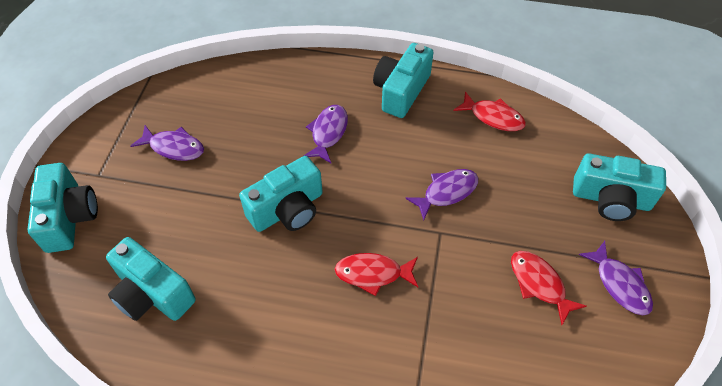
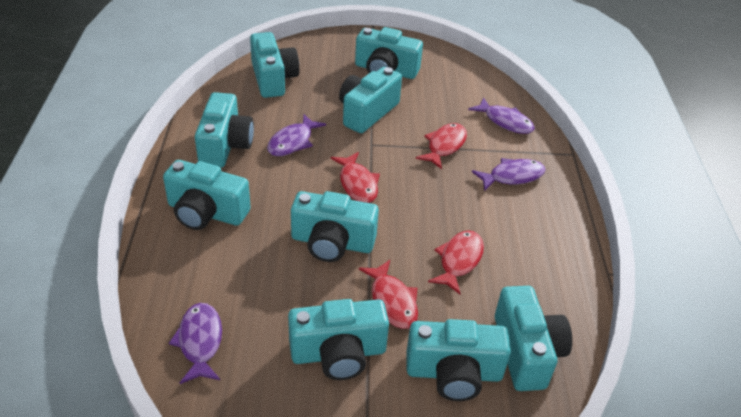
red fish: [335,253,418,296] [454,92,526,131] [511,251,587,325] = 3 -> [331,152,380,203] [359,260,418,329] [416,123,467,169] [428,230,484,294] = 4
turquoise camera: [27,163,98,253] [106,237,196,321] [239,156,323,232] [373,43,434,118] [573,153,666,221] = 5 -> [163,160,251,230] [195,92,254,168] [250,32,299,98] [288,299,389,380] [291,191,379,262] [339,67,402,133] [355,27,423,79] [407,319,511,401] [495,286,572,391] = 9

